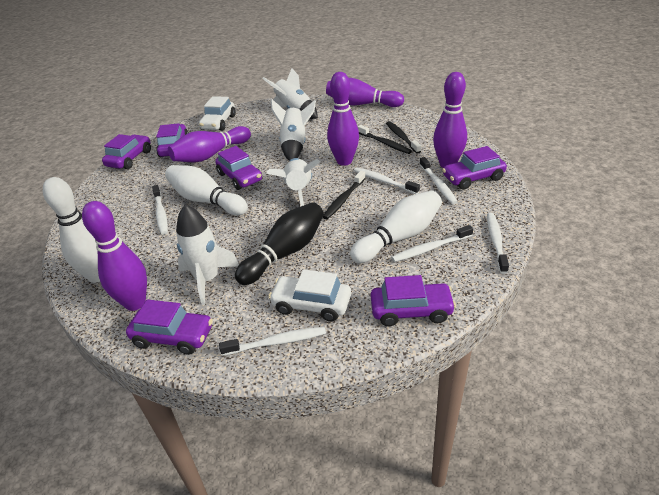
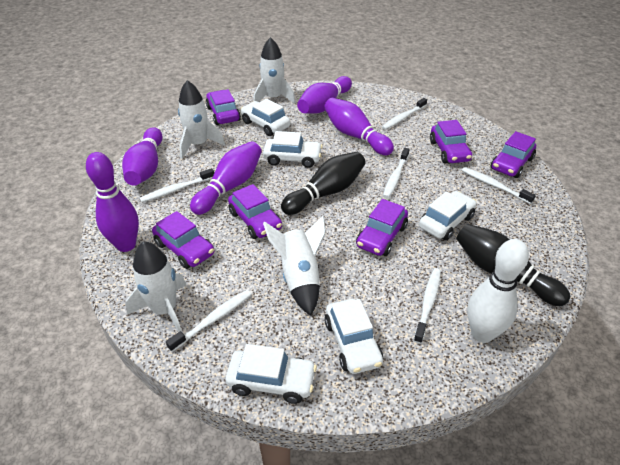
black bowling pin: [235,202,324,285] = 1 -> [281,152,366,215] [456,224,570,306] = 2
black toothbrush: [323,171,366,219] [358,125,412,154] [386,121,421,154] = 3 -> none = 0
white bowling pin: [43,177,100,283] [165,165,248,216] [350,191,442,263] = 3 -> [467,239,529,343] = 1
white car: [199,96,236,131] [269,269,351,322] = 2 -> [225,344,317,404] [240,99,290,136] [263,131,323,168] [325,299,383,374] [419,191,477,240] = 5

